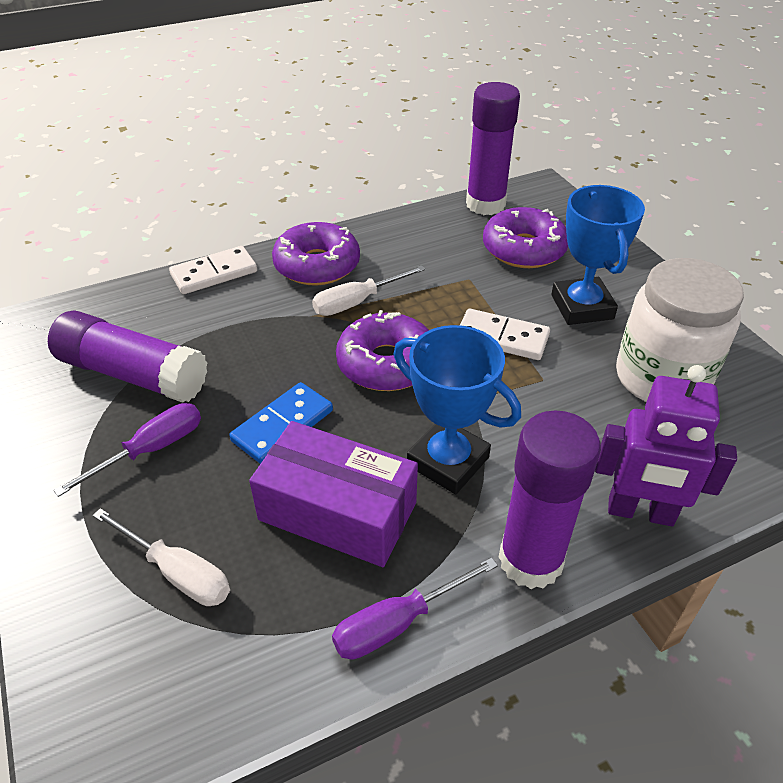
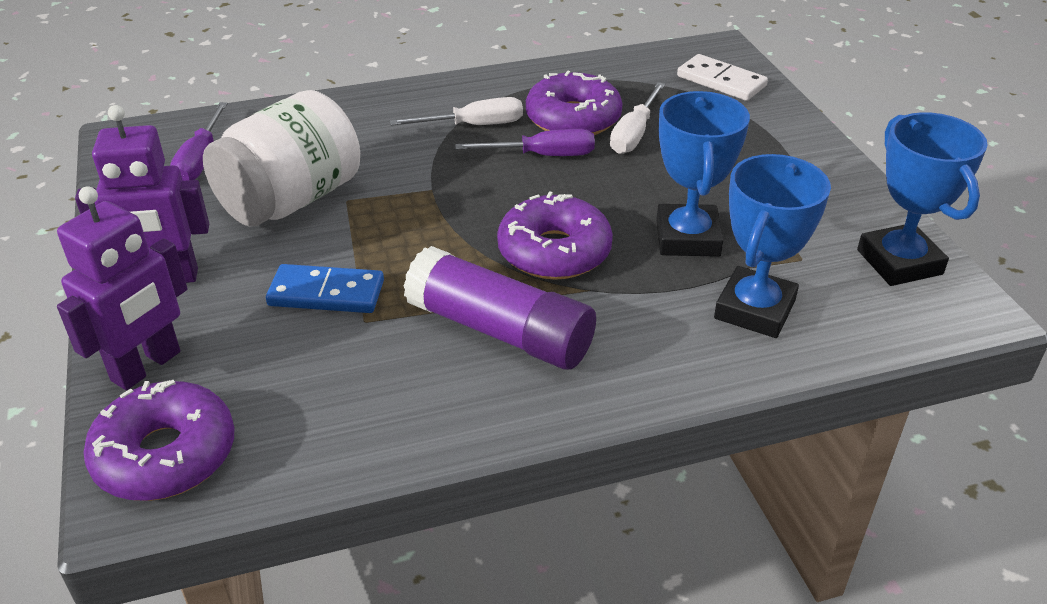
blue trophy: [394,325,521,494] [551,185,645,325] = 2 -> [656,91,750,257] [714,154,831,338] [857,112,988,286] = 3
purple box: [249,421,418,567] = 1 -> none = 0
purple glue stick: [48,310,207,403] [466,82,520,215] [499,410,601,589] = 3 -> [403,246,596,370] = 1
purple robot: [595,365,737,526] = 1 -> [57,186,187,390] [75,105,209,283] = 2
white domino: [169,246,257,294] [460,309,550,360] = 2 -> [677,54,768,101] = 1

